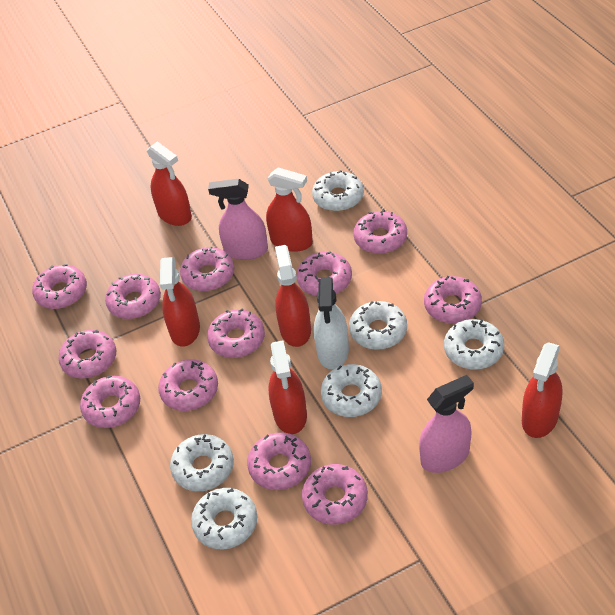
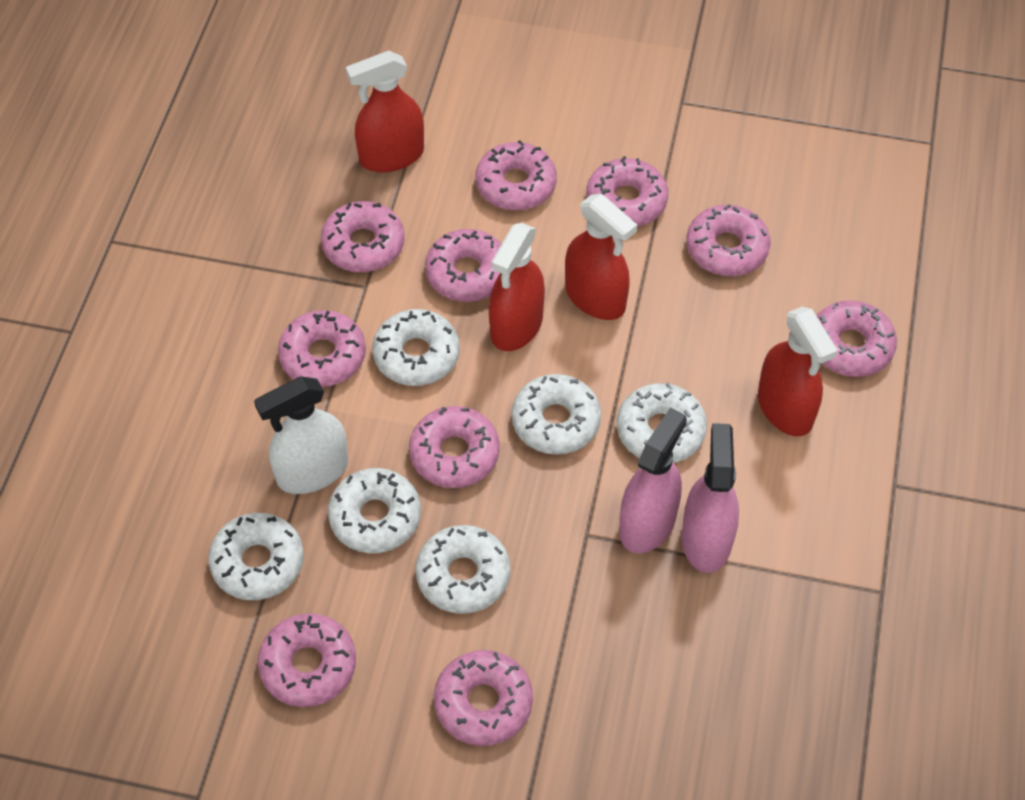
pink donut: [32,264,87,309] [58,330,116,379] [80,375,140,428] [105,274,161,319] [158,359,218,411] [180,247,234,291] [207,308,265,358] [247,432,311,490] [297,251,352,296] [302,464,368,525] [353,210,407,254] [424,276,482,323] = 12 -> [258,613,356,707] [278,310,366,387] [321,201,405,272] [409,406,500,488] [425,229,501,302] [434,650,533,746] [475,140,557,210] [586,156,668,227] [686,204,771,276] [816,300,897,377] = 10
red spray bottle: [147,141,192,226] [160,257,200,347] [266,167,313,252] [268,340,307,434] [275,245,311,347] [522,342,562,438] = 6 -> [346,51,424,172] [489,223,545,351] [565,194,637,320] [758,307,838,436] = 4

